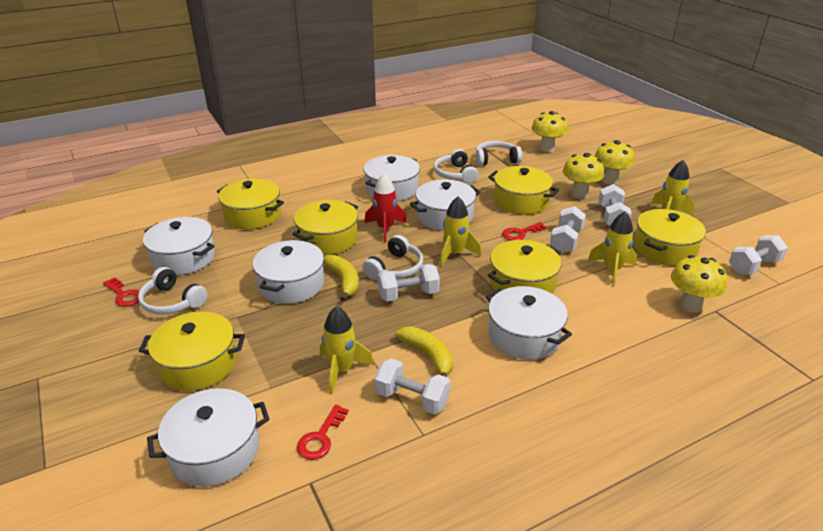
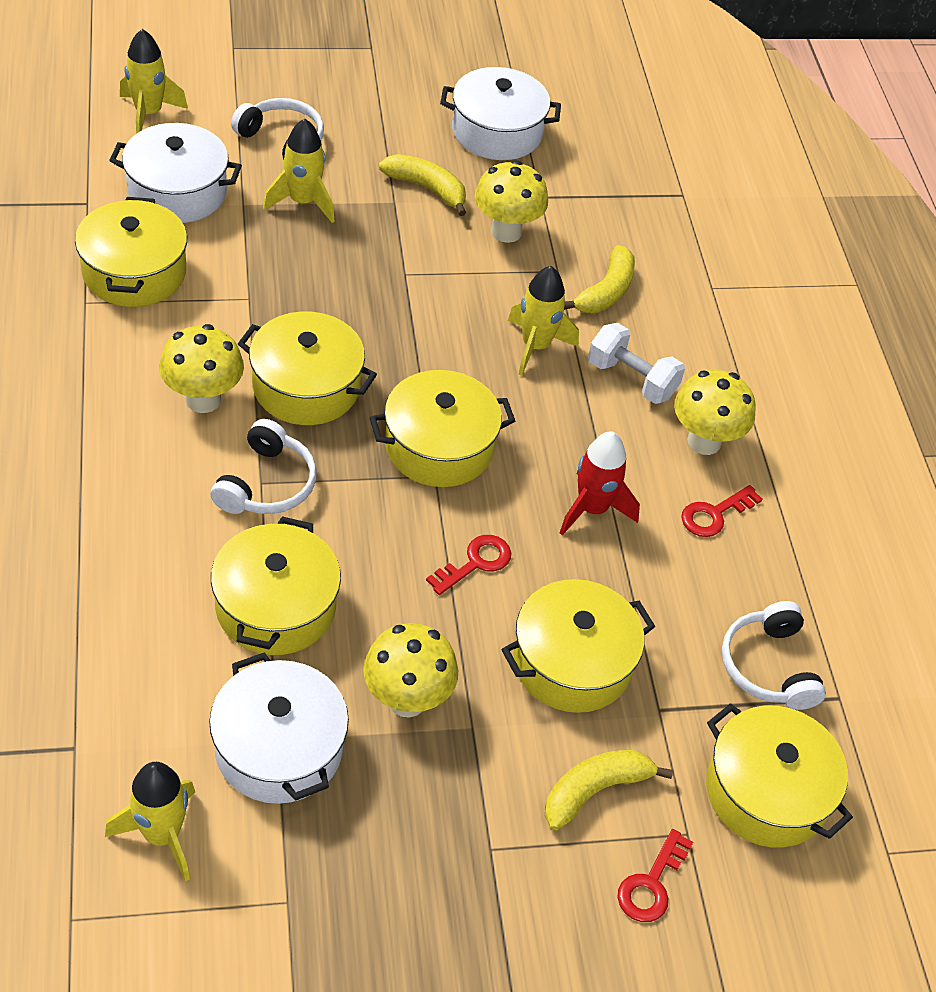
white dumbbell: [374,358,450,414] [378,264,440,301] [550,206,586,253] [598,184,632,226] [729,235,788,275] = 5 -> [588,323,685,404] = 1
white headphones: [138,267,207,315] [362,235,423,279] [434,149,479,184] [476,141,522,166] = 4 -> [210,419,317,514] [231,98,324,159] [722,601,826,710] = 3
white pot: [143,217,215,275] [147,388,269,487] [253,240,324,304] [364,155,420,201] [410,180,481,231] [486,286,572,360] = 6 -> [109,123,242,223] [209,652,349,804] [440,67,561,160] = 3
yellow banana: [323,255,359,301] [395,326,453,377] = 2 -> [378,154,466,216] [545,750,673,830] [564,245,635,313] = 3

